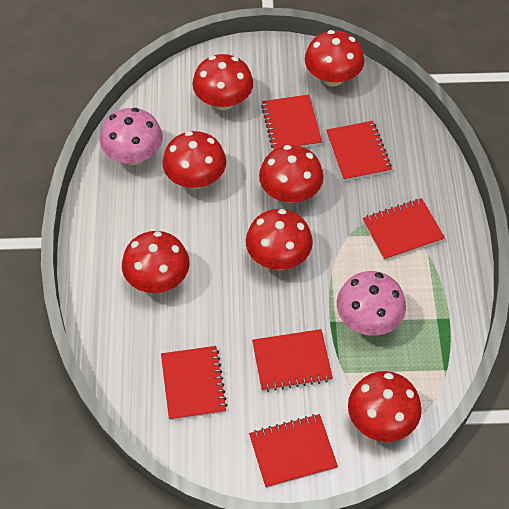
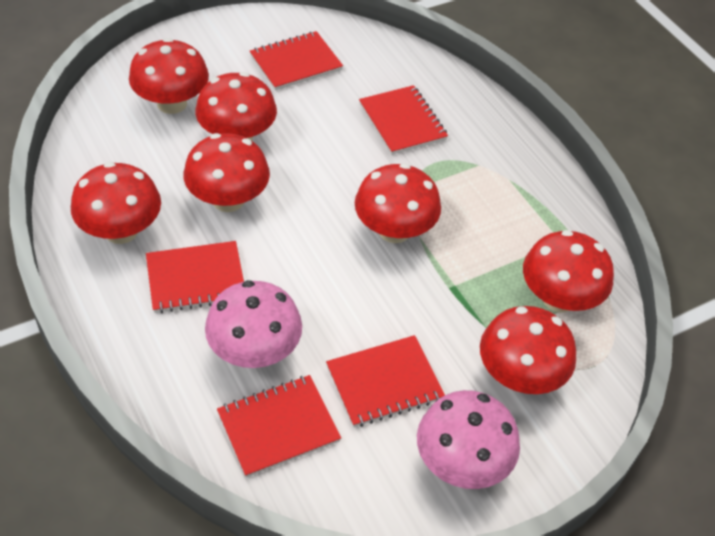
red notebook: [161,346,228,420] [249,414,338,488] [252,329,333,392] [261,95,322,149] [326,121,392,181] [363,198,445,261] = 6 -> [146,241,244,313] [217,375,341,478] [250,31,343,90] [326,335,445,427] [359,85,448,155] = 5

